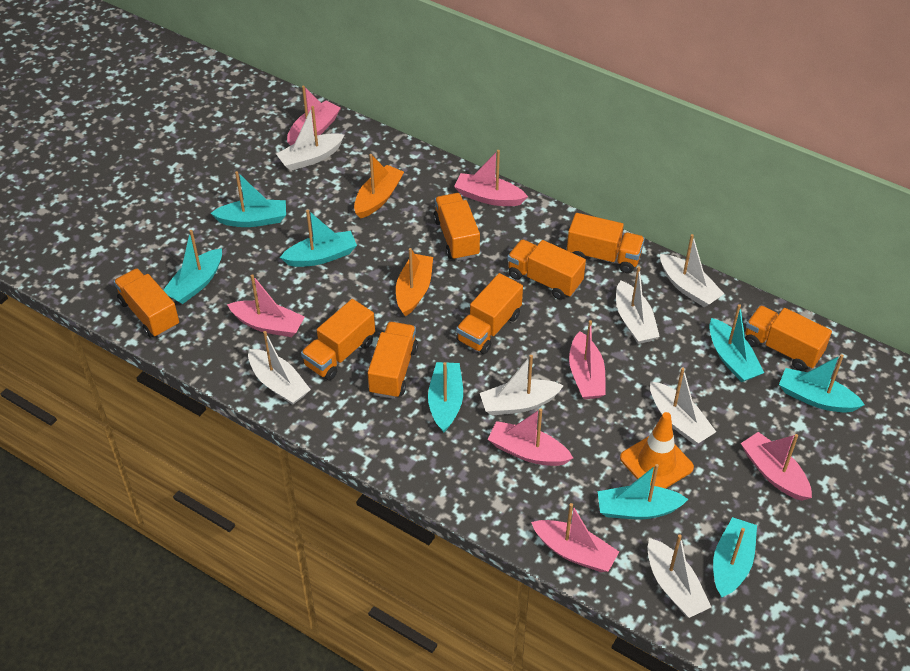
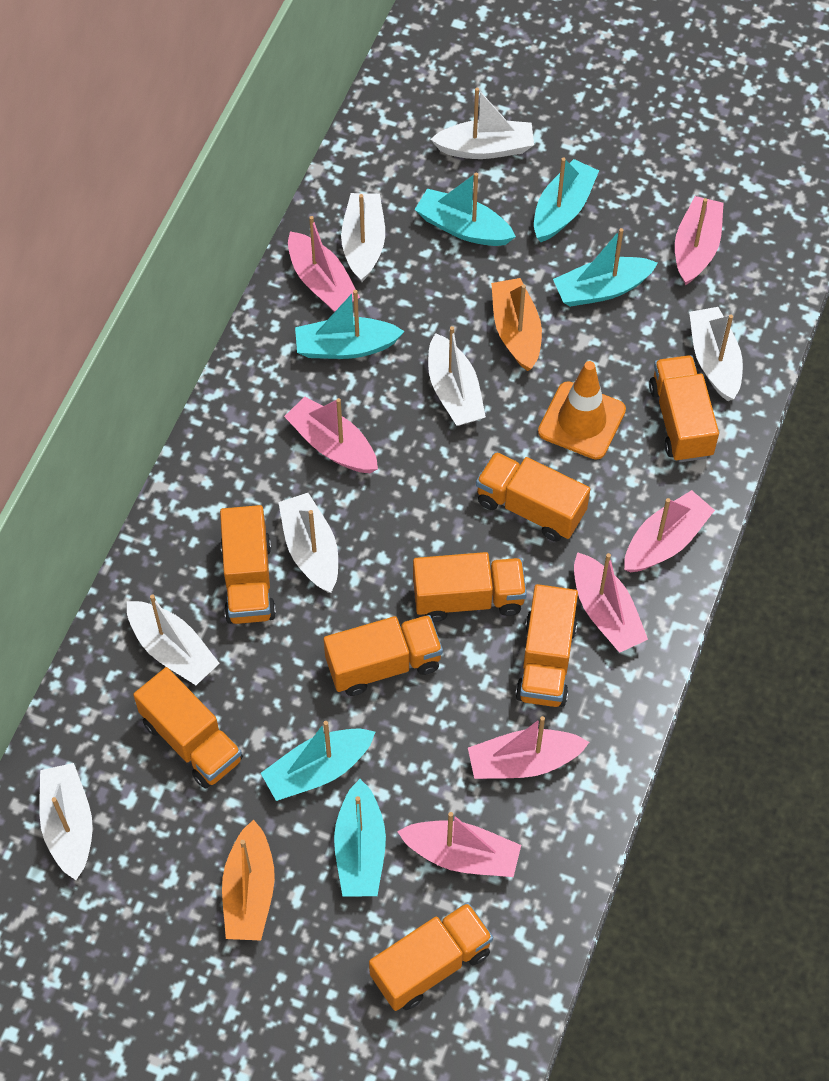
turquoise boat: [163,230,222,304] [211,171,286,227] [280,210,357,267] [428,362,463,433] [598,464,688,519] [709,304,764,382] [713,517,757,598] [779,354,865,413] = 8 -> [261,721,375,801] [295,290,405,359] [334,779,386,897] [415,173,516,246] [534,158,599,242] [553,228,658,307] = 6

